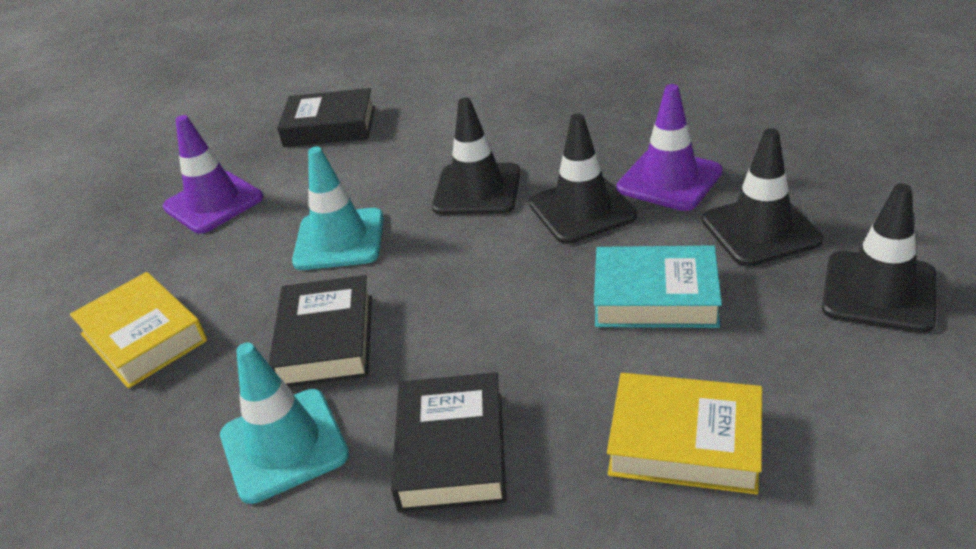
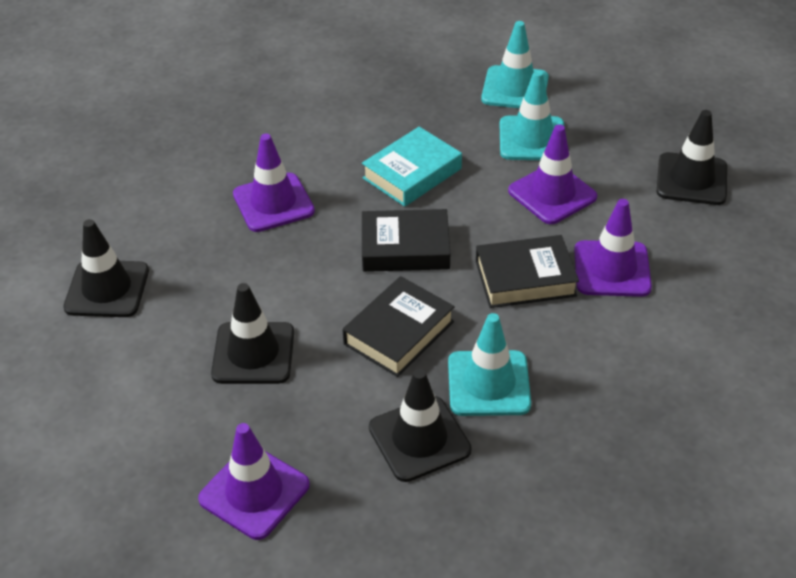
purple traffic cone: [163,115,263,234] [616,84,723,211] = 2 -> [198,423,310,540] [233,134,315,232] [508,124,597,224] [574,199,652,297] = 4
turquoise traffic cone: [220,342,349,504] [292,146,384,270] = 2 -> [448,313,531,416] [481,21,549,108] [500,70,564,160] = 3
yellow book: [70,272,207,389] [607,373,762,494] = 2 -> none = 0

